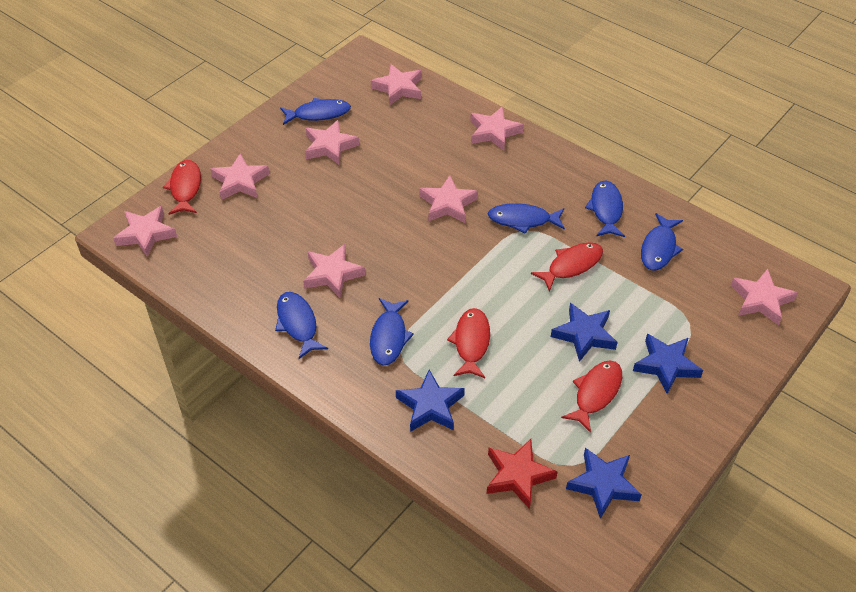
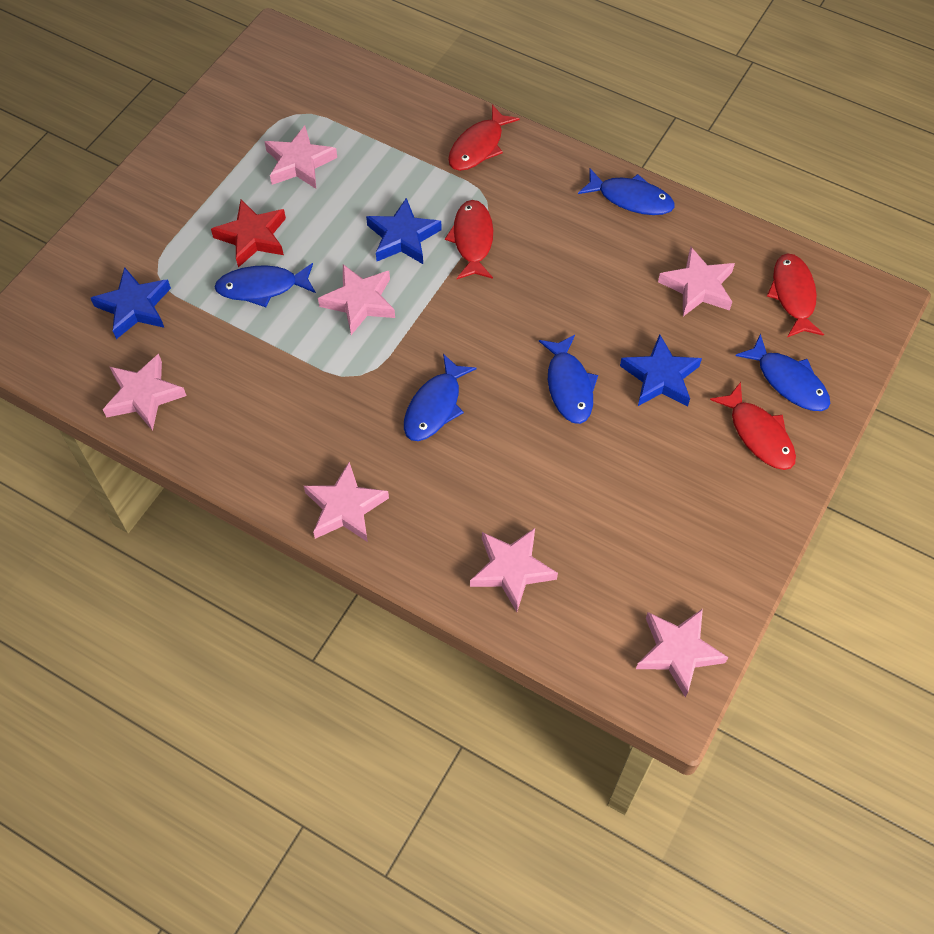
blue fish: [275,292,328,359] [280,98,351,125] [370,298,414,366] [488,203,565,234] [585,180,625,237] [641,213,683,271] = 6 -> [214,263,316,307] [404,354,477,441] [539,335,598,424] [578,169,675,215] [735,334,830,411] = 5
blue star: [396,370,465,432] [551,303,618,362] [566,448,642,519] [633,334,703,394] = 4 -> [91,267,171,339] [366,198,442,264] [620,334,702,407] = 3
pink star: [113,206,177,257] [210,154,270,200] [303,244,365,298] [305,120,359,165] [371,64,421,106] [419,175,478,223] [470,106,524,151] [730,269,798,325] = 8 -> [103,354,187,431] [264,126,337,189] [304,462,389,542] [318,264,395,335] [470,528,558,612] [636,609,728,698] [658,247,735,316] = 7

